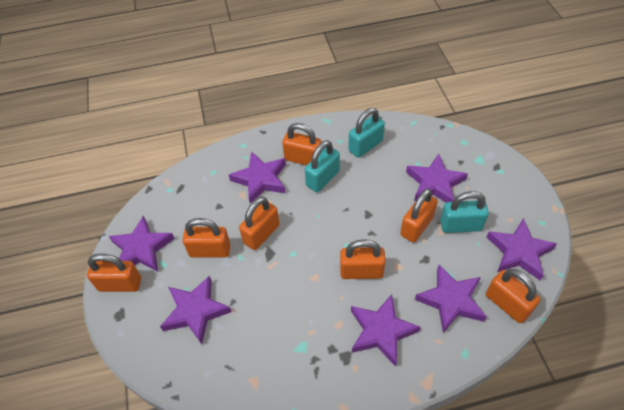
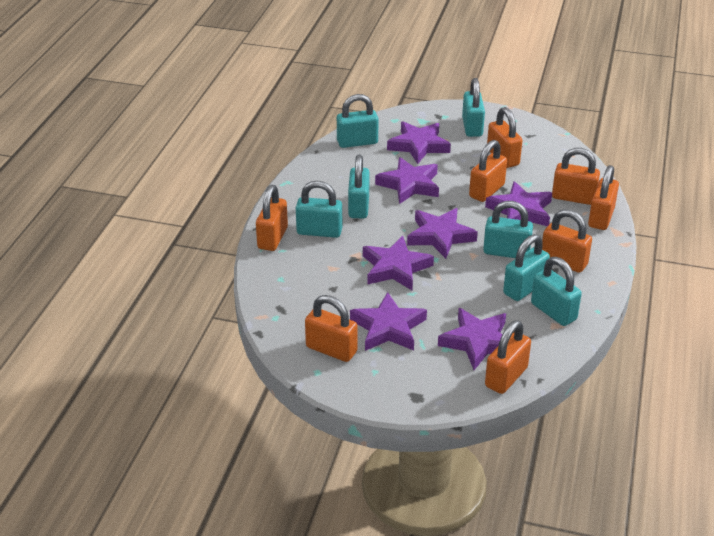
orange padlock: [87,253,141,292] [183,218,231,258] [239,197,280,250] [282,123,322,166] [340,239,386,279] [400,188,438,242] [486,269,540,323] = 7 -> [256,185,288,251] [305,295,358,362] [469,140,507,202] [485,320,531,394] [487,107,522,168] [542,209,592,273] [552,148,600,205] [588,165,619,230] = 8
turquoise padlock: [305,140,340,192] [348,108,385,158] [440,191,489,233] = 3 -> [296,181,342,238] [337,94,379,148] [348,155,370,218] [462,78,485,137] [483,201,533,258] [503,234,550,301] [531,257,582,326] = 7

